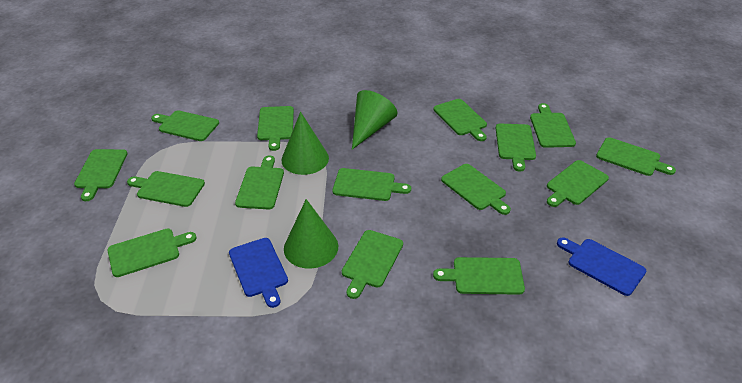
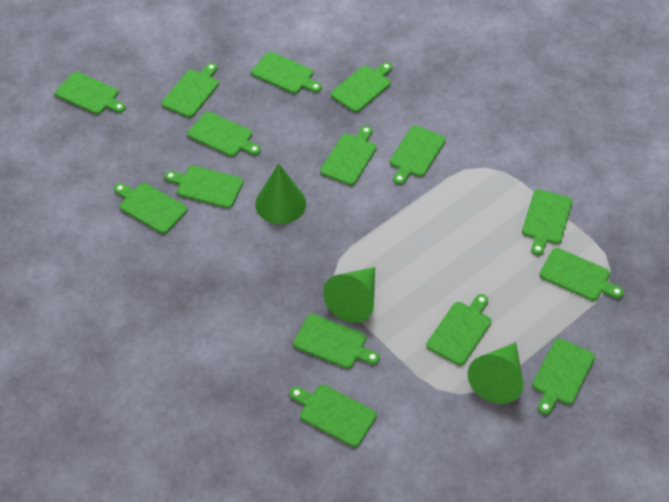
blue cutting board: [229,238,288,308] [557,237,646,296] = 2 -> none = 0

